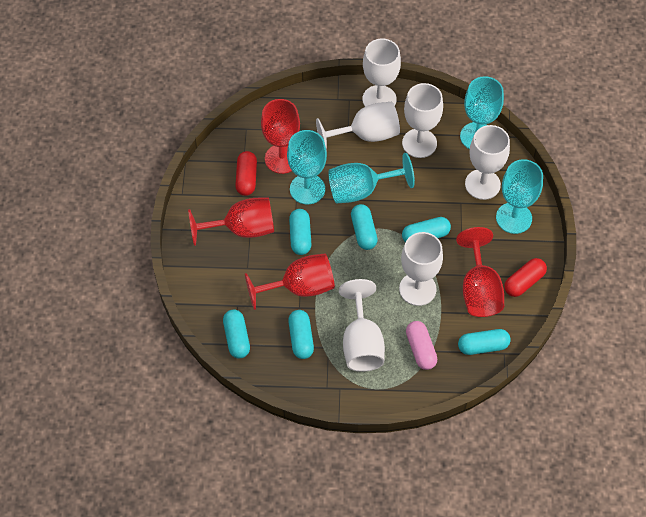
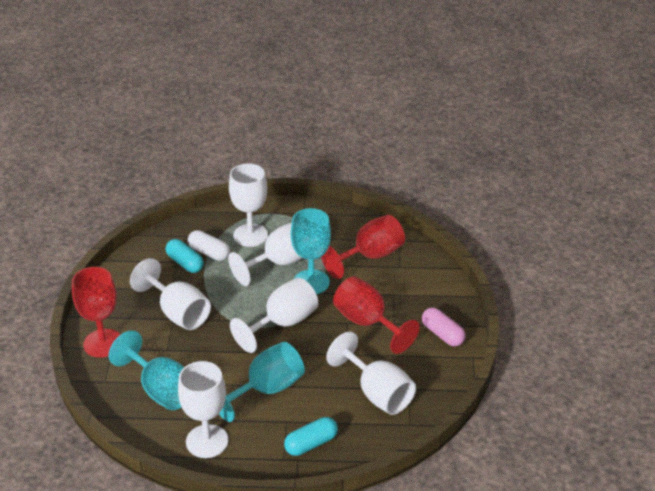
red capsule: [235,151,257,196] [504,258,547,297] = 2 -> none = 0
red goblet: [188,197,274,246] [245,254,335,310] [261,99,300,174] [456,227,504,317] = 4 -> [72,267,120,357] [321,215,405,279] [333,276,420,354] = 3
turquoise capsule: [223,310,250,358] [288,310,314,359] [289,209,311,255] [351,204,378,250] [402,217,451,242] [458,329,511,355] = 6 -> [165,239,204,273] [284,417,338,456] = 2
turquoise goblet: [287,130,327,205] [328,153,415,204] [460,76,504,149] [496,159,543,234] = 4 -> [109,330,184,410] [219,342,305,422] [291,208,331,294] = 3
white capsule: none = 0 -> [188,230,230,261] = 1

